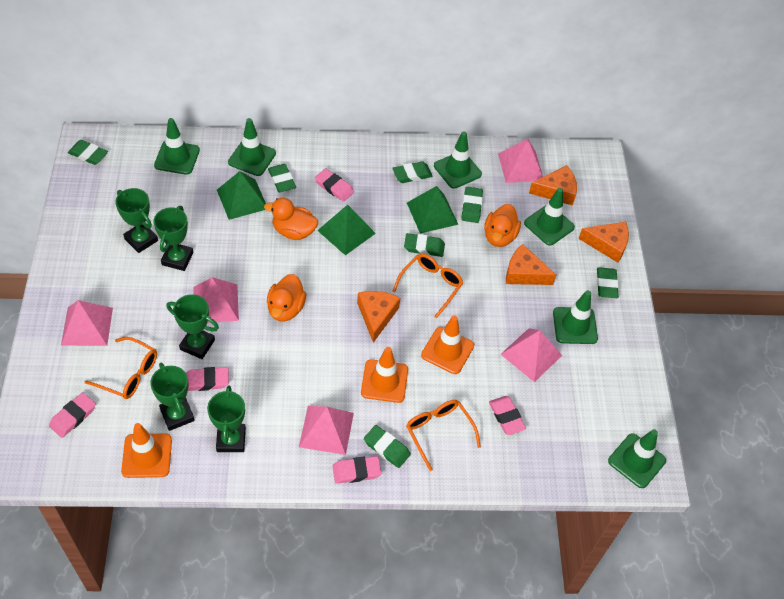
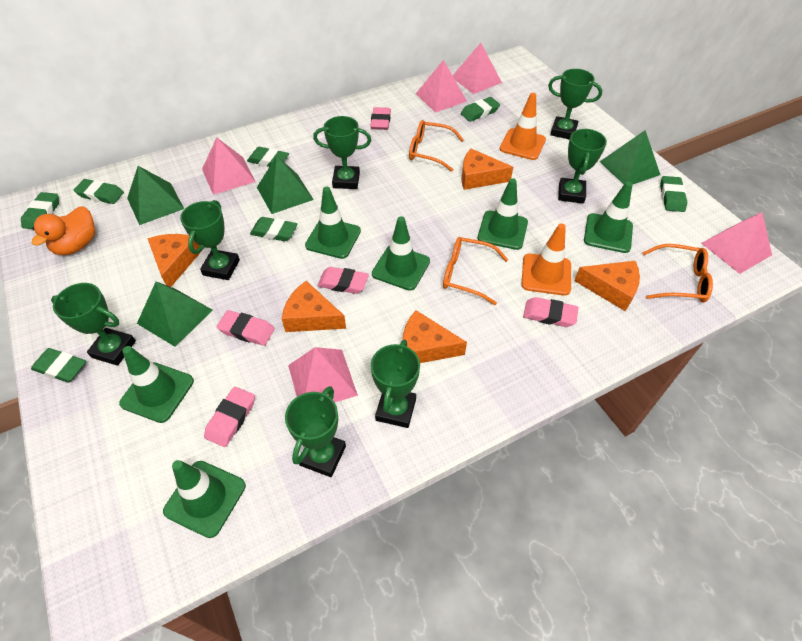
green pyramid: [217,171,266,220] [317,205,376,255] [407,186,458,233] = 3 -> [127,166,184,225] [137,281,213,347] [257,156,314,214] [600,130,660,185] = 4
green trophy: [115,188,158,253] [150,363,195,431] [154,206,193,271] [166,294,219,359] [207,385,246,452] = 5 -> [51,283,136,366] [180,200,240,280] [285,386,346,477] [313,116,371,189] [371,340,420,428] [548,69,602,140] [558,129,607,204] = 7
orange cheese: [357,291,400,343] [506,244,556,285] [529,165,577,206] [578,222,629,263] = 4 -> [147,234,202,287] [282,281,346,332] [403,310,467,363] [462,149,513,190] [574,261,640,311] = 5
orange duck: [264,198,318,240] [267,274,306,322] [484,204,521,247] = 3 -> [32,206,95,255] = 1
orange traffic cone: [121,423,172,478] [361,347,408,403] [421,315,474,374] = 3 -> [500,93,546,160] [521,223,571,296] = 2

